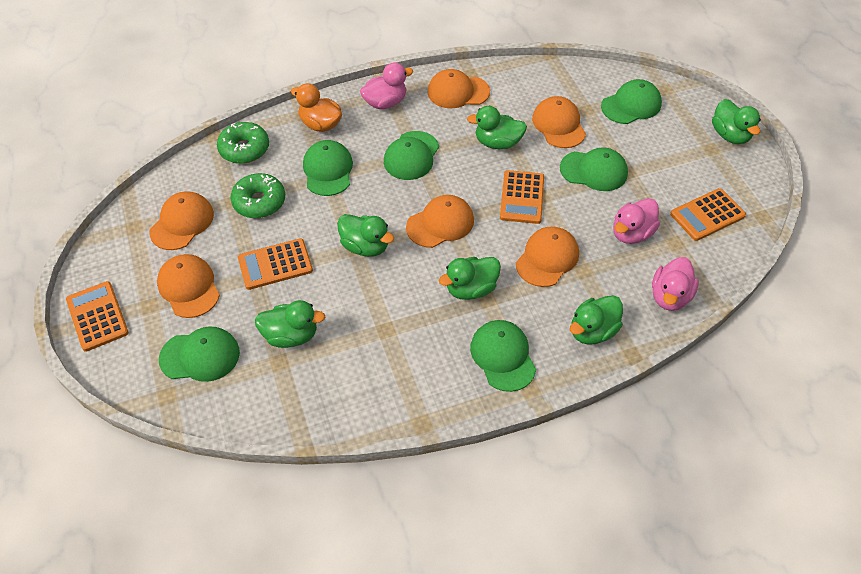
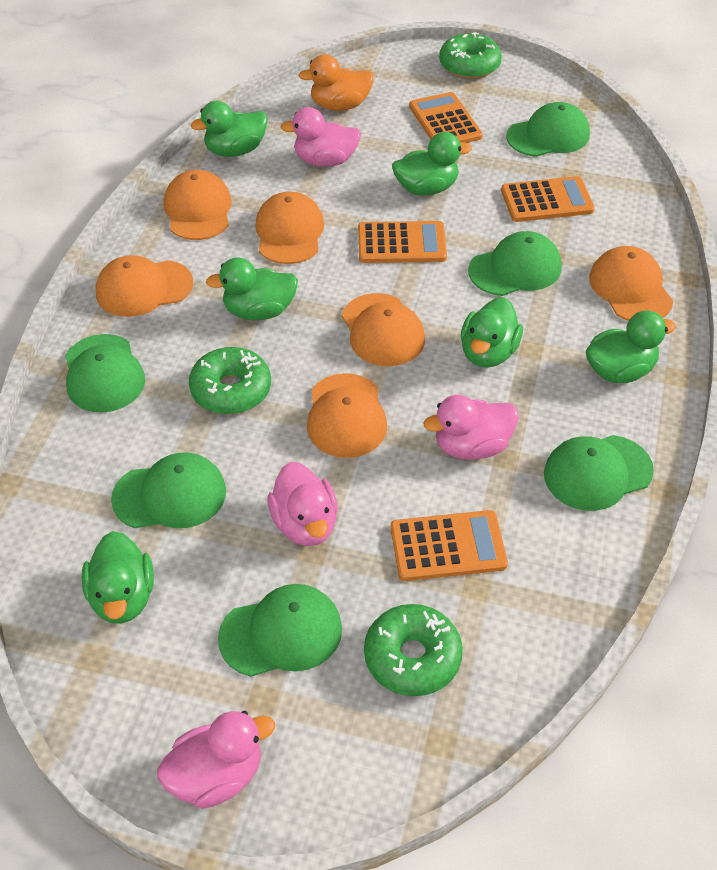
green donut: [217,122,269,164] [230,173,285,218] = 2 -> [189,347,271,414] [364,604,463,696] [439,32,502,79] = 3
pink duck: [360,62,413,109] [613,198,660,244] [652,257,699,311] = 3 -> [157,711,275,809] [267,462,338,546] [280,107,361,167] [424,395,519,460] = 4

